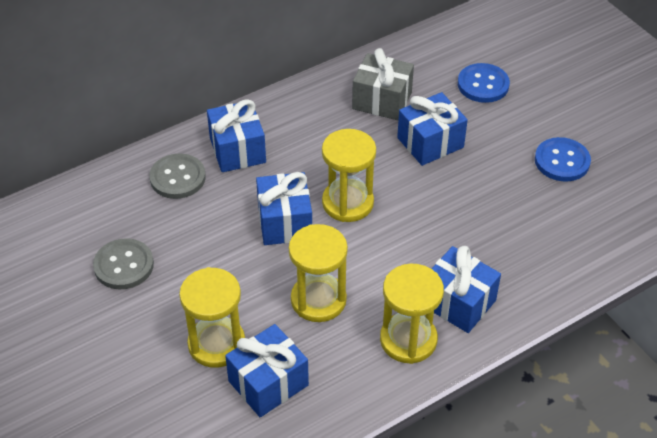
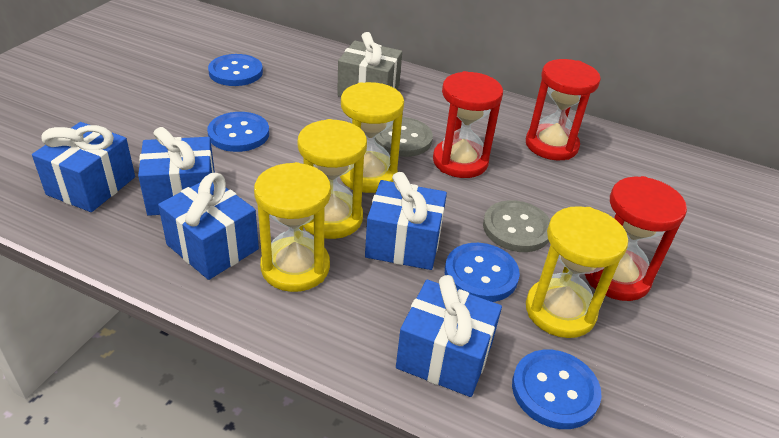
blue button: [458,63,510,103] [535,137,591,182] = 2 -> [207,112,269,152] [208,54,263,86] [445,243,520,302] [512,350,601,429] = 4
red hourglass: none = 0 -> [433,71,503,178] [526,59,601,160] [585,176,687,301] = 3

